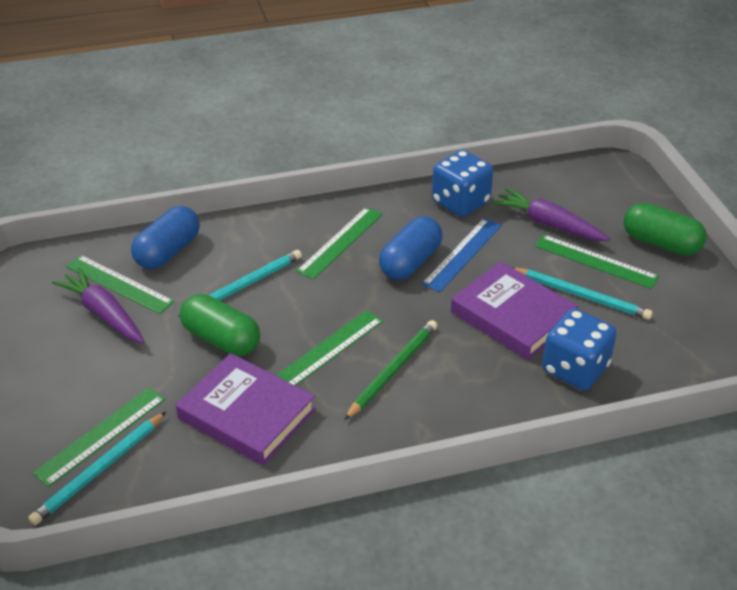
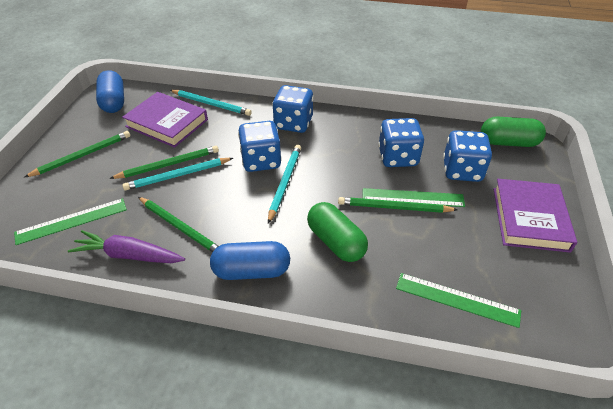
blue dice: [432,150,493,217] [542,308,617,390] = 2 -> [238,121,282,172] [272,85,314,133] [378,118,424,167] [443,130,492,182] = 4
blue ruler: [422,218,501,292] = 1 -> none = 0
green pencil: [344,320,437,420] = 1 -> [25,131,130,177] [109,146,219,179] [138,197,219,252] [338,197,458,213] = 4
green ruler: [33,387,165,487] [66,255,175,314] [275,310,383,386] [296,207,383,280] [535,235,659,289] = 5 -> [14,198,127,245] [363,188,465,207] [396,273,521,328] = 3
purple carrot: [52,267,145,343] [492,188,611,241] = 2 -> [68,230,185,263] = 1

